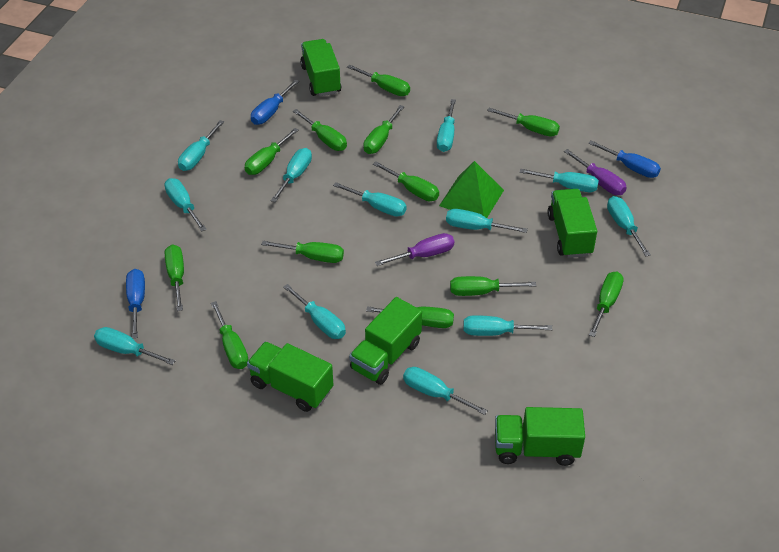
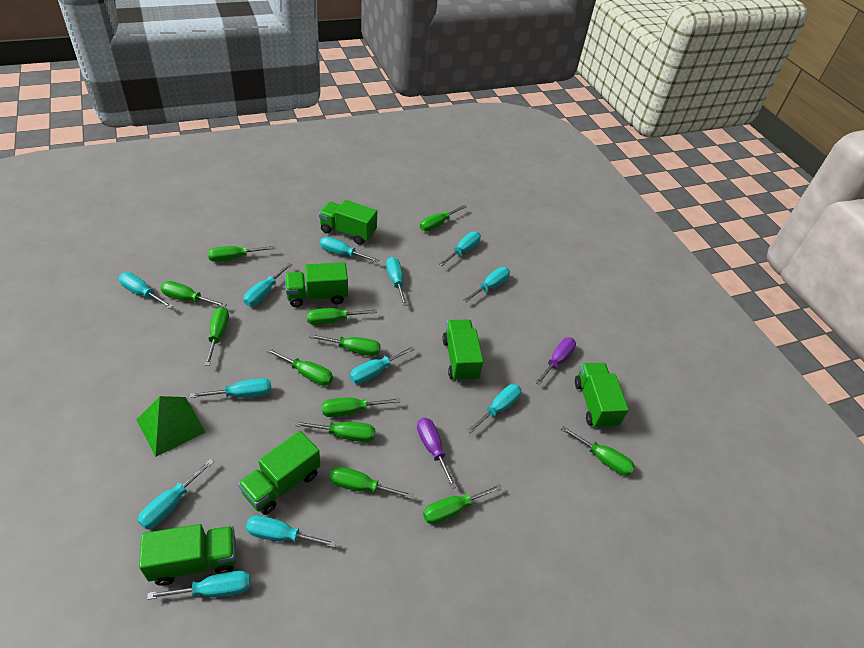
blue screwdriver: [126,269,145,338] [251,80,299,125] [588,140,661,178] = 3 -> none = 0
green truck: [247,342,333,412] [300,39,342,97] [349,297,422,385] [495,407,585,466] [547,189,597,258] = 5 -> [139,524,236,586] [238,431,320,515] [285,262,348,307] [319,200,377,245] [443,319,484,382] [575,363,629,429] = 6

